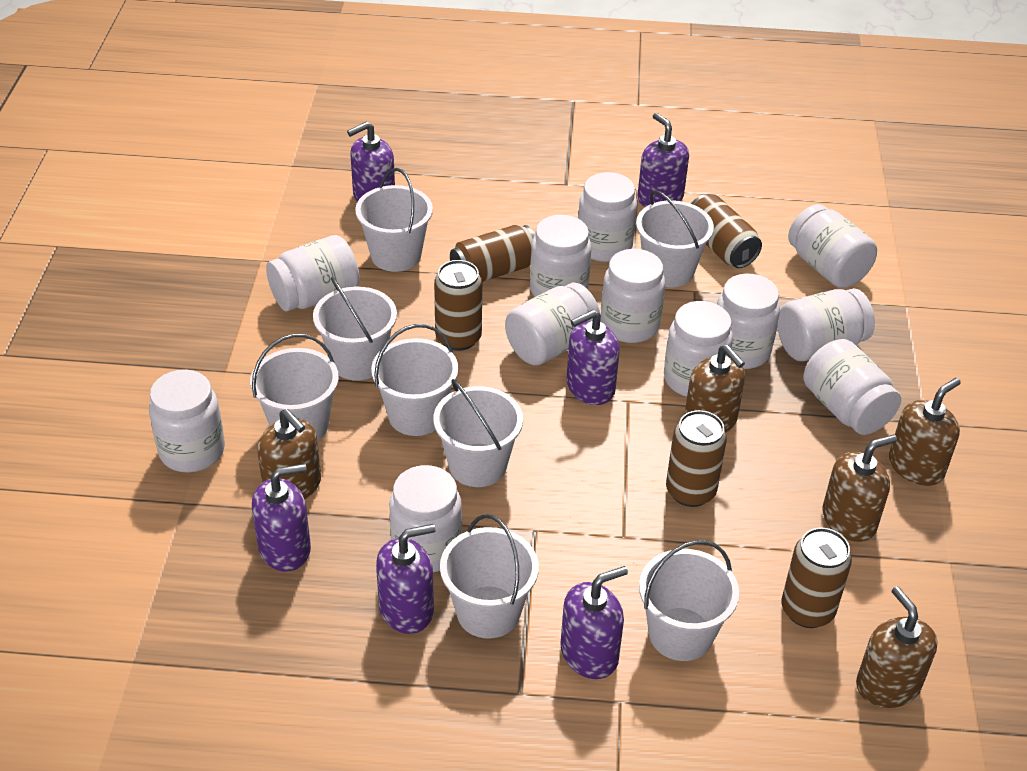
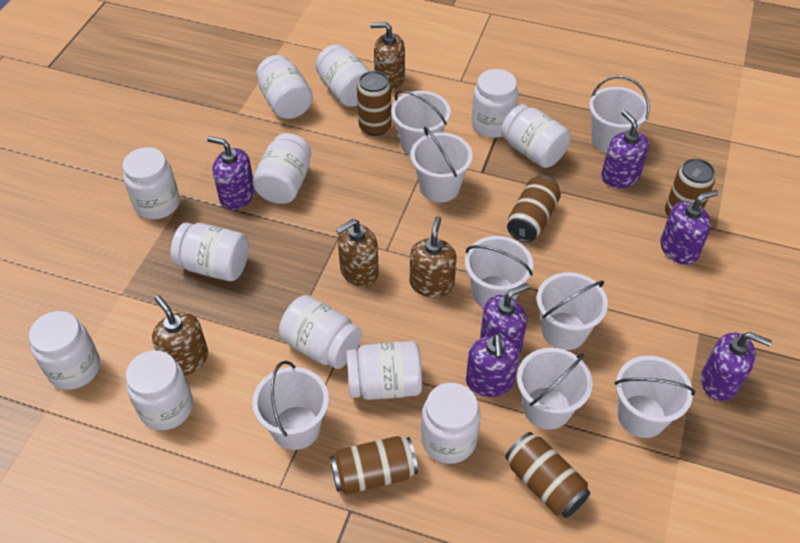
brown soap dispenser: [257,409,321,499] [684,345,745,432] [822,434,897,542] [856,586,938,708] [889,378,961,486] = 5 -> [152,295,208,376] [336,219,379,287] [370,22,405,90] [410,216,457,298] = 4

